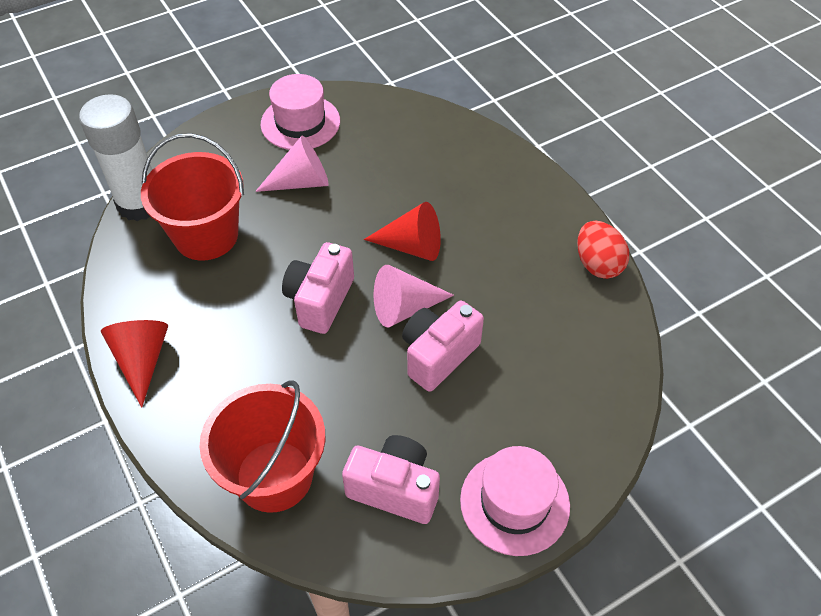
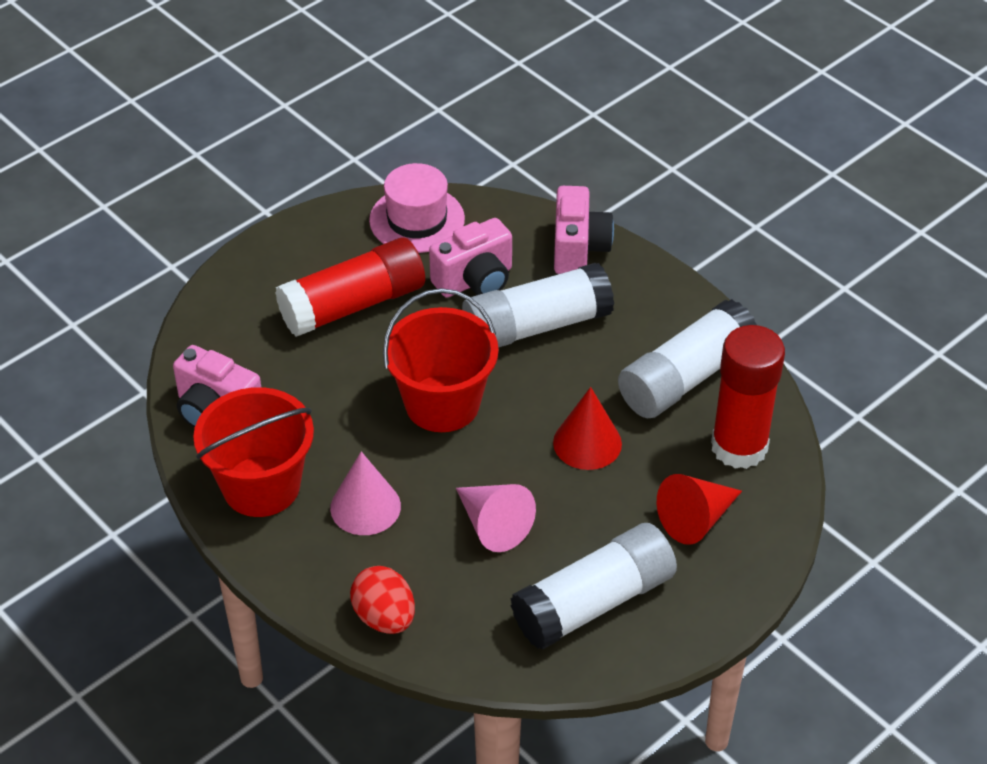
pink hat: [261,74,340,150] [460,446,570,556] = 2 -> [369,163,465,253] = 1
red glue stick: none = 0 -> [275,237,425,337] [711,325,785,469] = 2
white glue stick: [79,94,152,221] = 1 -> [462,263,614,348] [510,523,677,650] [618,299,757,418] = 3

